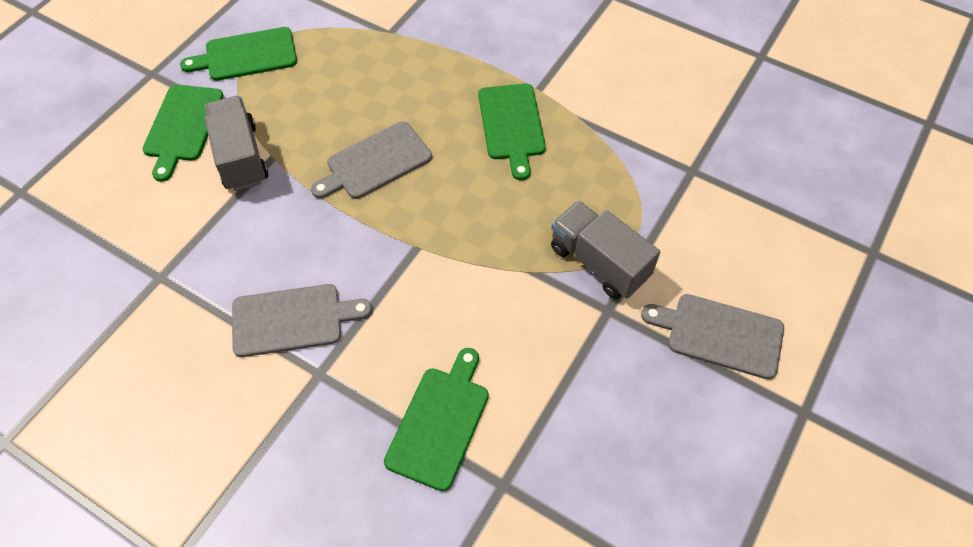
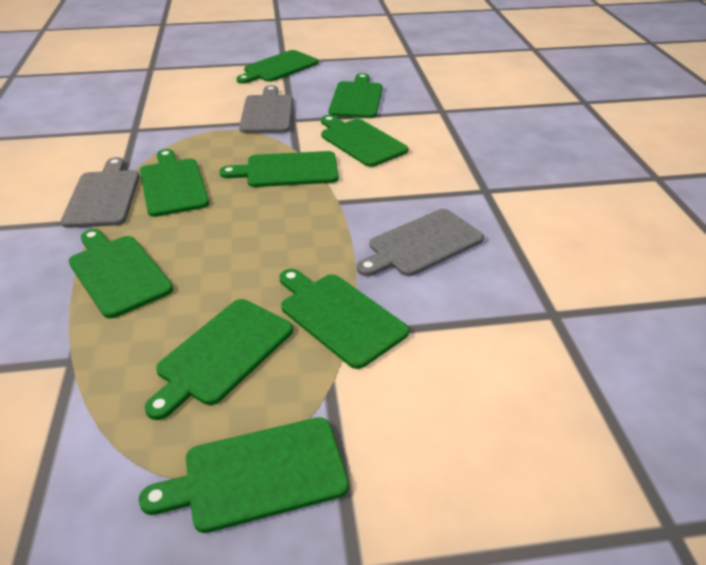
green cutting board: [143,85,224,182] [180,27,297,81] [384,348,489,491] [478,84,546,180] = 4 -> [69,229,173,318] [139,417,349,533] [140,149,209,217] [144,299,293,420] [220,151,339,187] [236,50,319,84] [279,269,409,369] [321,115,408,167] [329,73,383,118] = 9
grey truck: [204,96,268,191] [551,201,660,299] = 2 -> none = 0

